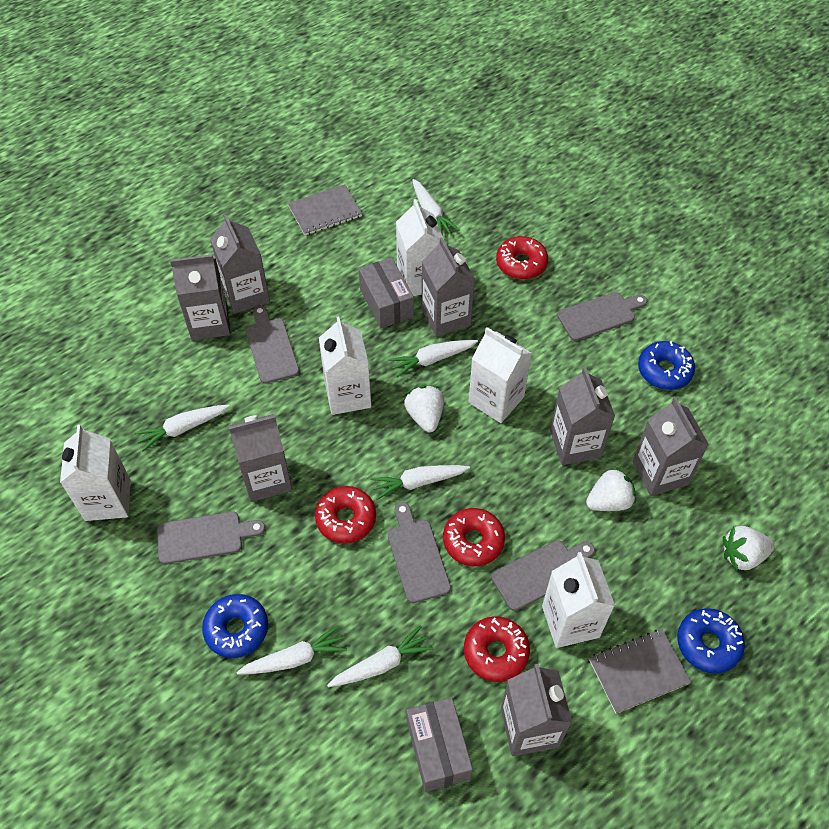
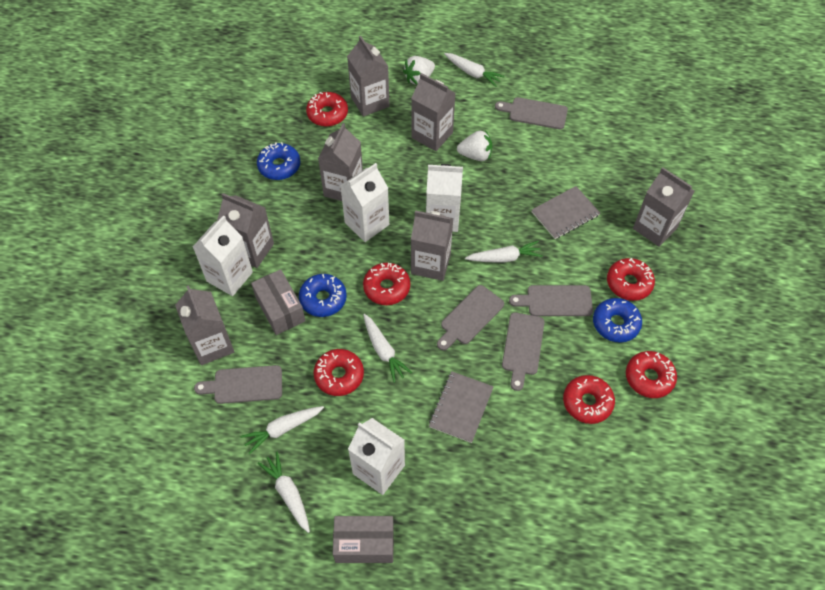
red donut: [315,486,376,543] [443,508,505,566] [464,616,530,682] [496,236,548,280] = 4 -> [306,92,348,127] [313,349,364,396] [363,263,410,305] [563,375,615,424] [607,258,655,301] [626,351,677,398] = 6
white carrot: [134,405,230,452] [236,625,347,674] [327,625,433,687] [371,465,470,500] [388,340,478,377] [412,179,460,236] = 6 -> [240,406,324,455] [258,452,310,533] [363,314,412,383] [444,53,505,87] [465,241,543,263] = 5
white carton: [60,425,131,521] [319,316,371,415] [396,199,444,296] [469,327,532,423] [542,552,615,648] = 5 -> [193,215,253,296] [340,163,389,242] [348,418,405,495] [426,164,463,232] = 4
white strawberry: [404,386,444,432] [586,467,636,511] [723,526,775,570] = 3 -> [403,56,435,85] [457,130,492,161] = 2

